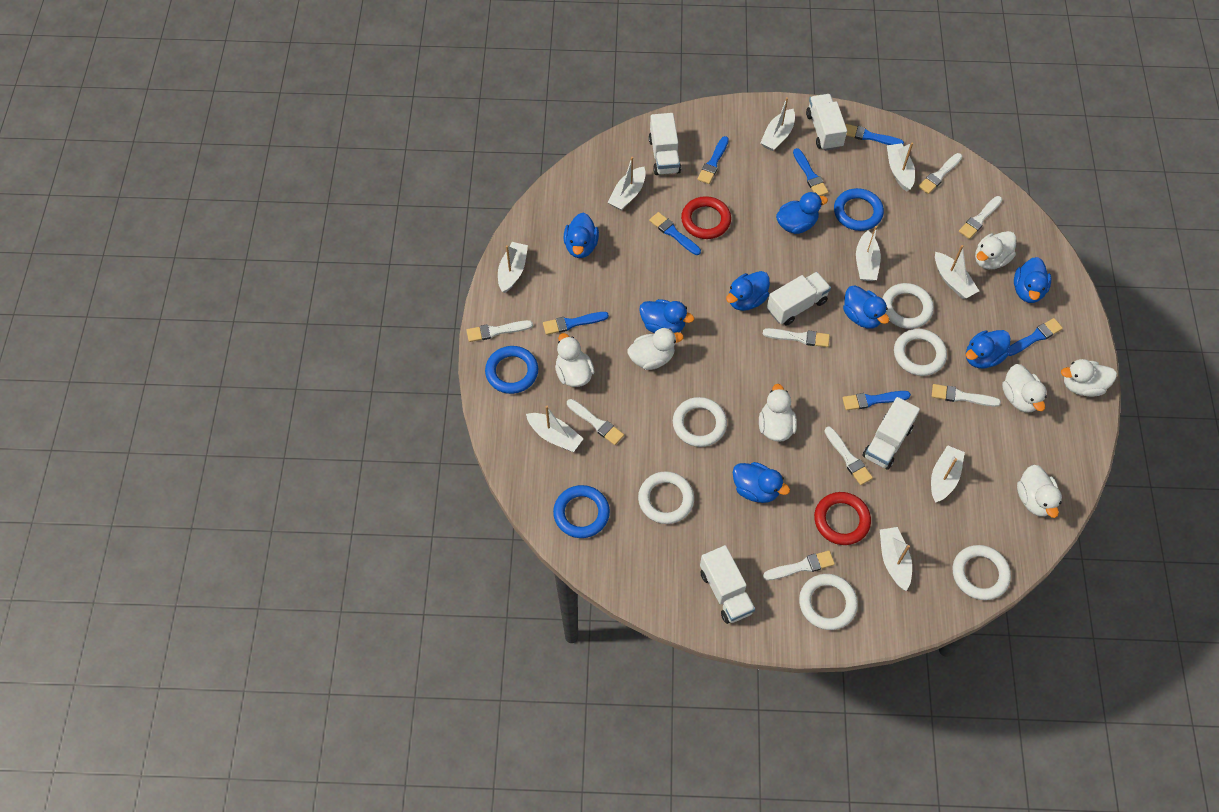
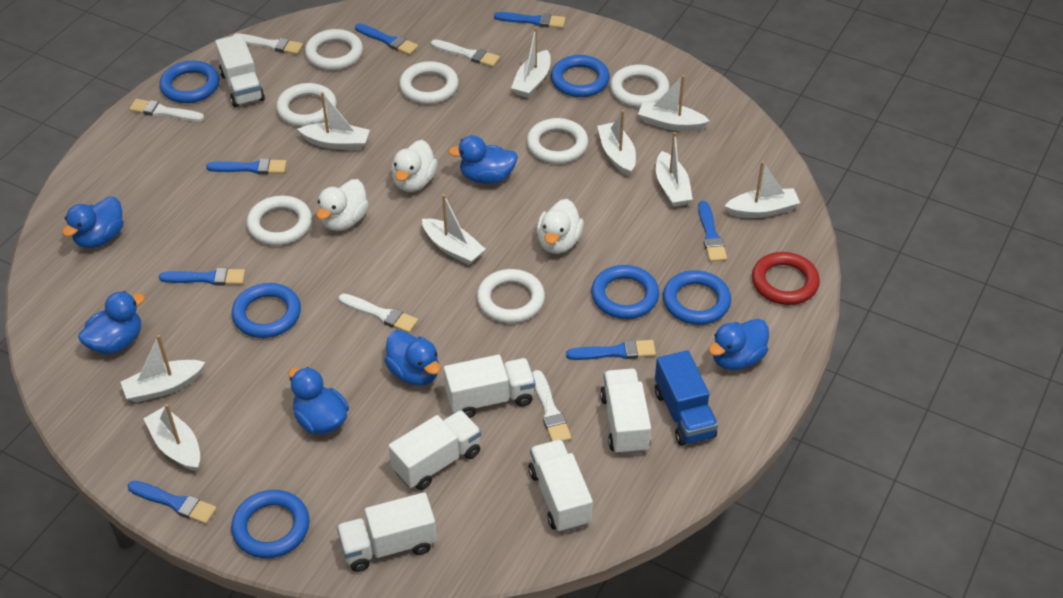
blue duck: [564,213,599,258] [639,299,694,333] [726,271,770,311] [733,462,790,503] [776,192,828,234] [843,285,889,329] [966,330,1011,368] [1014,257,1051,303] = 8 -> [62,197,123,248] [78,291,145,354] [288,367,349,435] [384,330,440,386] [448,135,518,184] [709,319,769,370] = 6
blue ring: [485,346,538,394] [553,485,610,538] [834,188,884,231] = 3 -> [159,61,219,103] [231,490,310,558] [232,283,301,338] [551,55,610,97] [591,265,659,319] [663,270,731,325] = 6
blue truck: none = 0 -> [655,350,718,446] = 1
red ring: [681,196,731,239] [814,492,871,545] = 2 -> [752,252,820,305] = 1
white brush: [466,320,533,342] [567,399,624,445] [763,328,830,347] [763,551,835,580] [824,426,873,485] [918,153,962,194] [932,384,1001,407] [959,196,1002,239] = 8 -> [129,99,204,122] [233,34,303,55] [339,294,418,333] [431,39,500,67] [532,370,572,442] = 5
white duck: [555,333,595,387] [627,328,684,370] [759,384,797,442] [975,231,1016,269] [1002,364,1047,413] [1017,465,1062,518] [1061,359,1117,397] = 7 -> [316,179,369,231] [391,140,438,192] [537,199,584,254] = 3
white ring: [638,471,694,524] [673,397,727,447] [799,574,858,630] [882,283,934,329] [894,329,947,376] [953,545,1011,600] = 6 -> [246,196,312,245] [276,83,337,127] [305,29,363,70] [399,61,459,104] [477,269,545,323] [527,118,588,164] [610,65,670,107] = 7
white truck: [649,113,681,175] [700,545,755,624] [767,272,831,326] [806,94,847,151] [863,397,920,470] = 5 -> [215,34,265,108] [337,492,437,572] [388,410,481,490] [444,354,535,418] [528,439,593,533] [600,368,651,455] = 6

